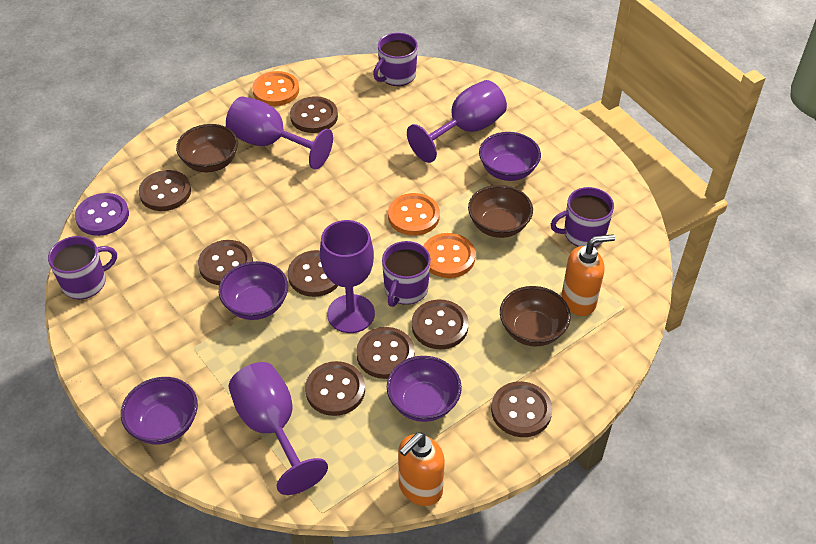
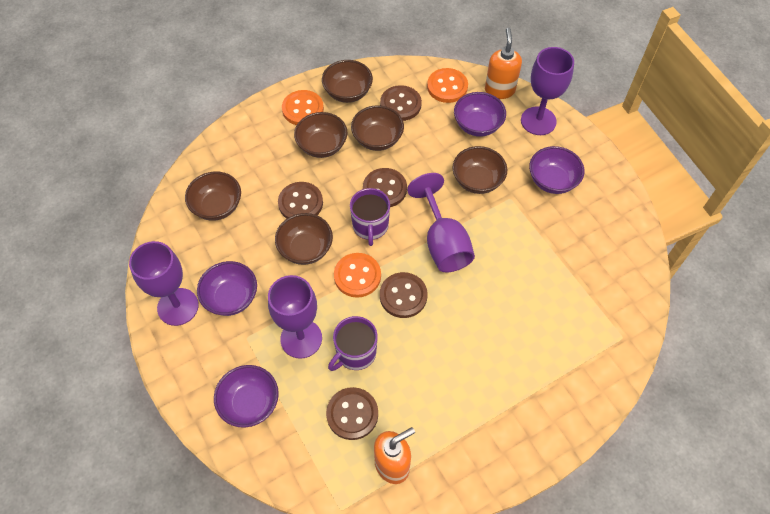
brown bowl: [176,124,238,172] [468,185,533,238] [500,286,571,347] = 3 -> [185,171,241,221] [275,213,333,265] [294,112,348,158] [322,60,373,103] [351,105,404,151] [452,146,507,194] = 6
brown button: [139,170,191,211] [198,240,253,285] [288,250,338,297] [290,96,338,133] [305,361,365,416] [356,327,415,379] [412,299,469,349] [491,381,553,437] = 8 -> [278,182,323,219] [326,387,378,440] [363,168,407,207] [380,85,422,121] [380,272,428,318] = 5
purple button: [75,193,129,236] = 1 -> none = 0
purple mug: [48,236,117,299] [373,33,418,86] [382,241,431,307] [551,187,614,247] = 4 -> [328,316,377,371] [350,188,390,246] = 2

